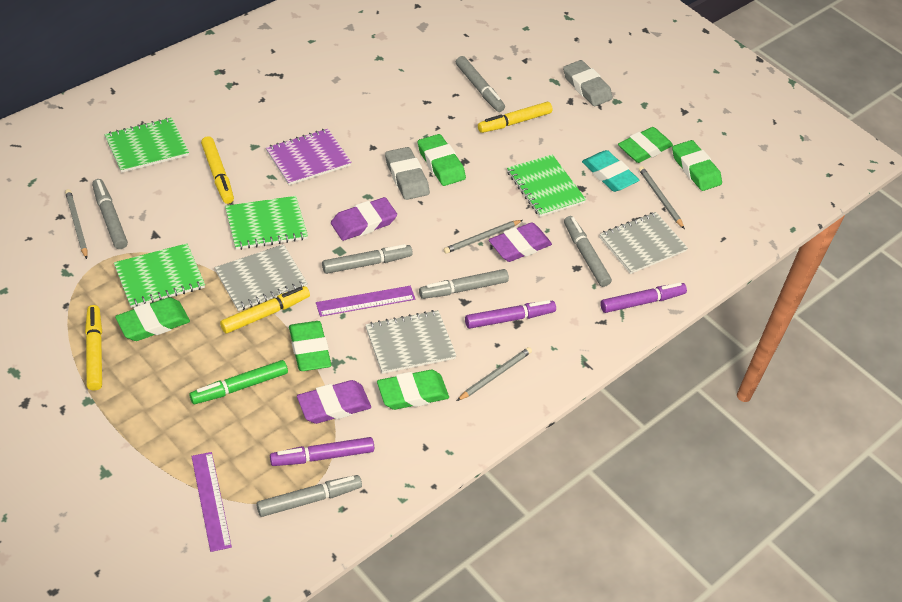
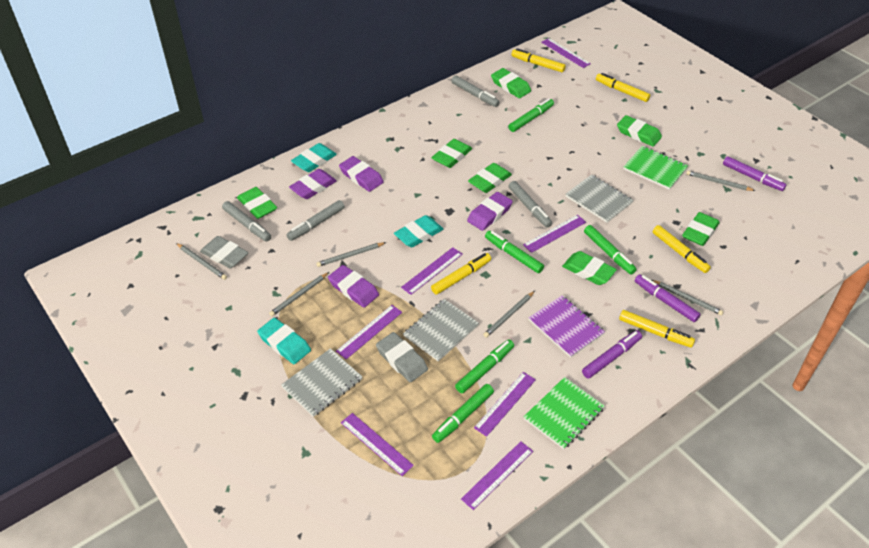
green eraser: [115,297,190,341] [289,321,332,371] [377,370,449,410] [418,134,466,186] [618,127,673,163] [672,140,722,191] = 6 -> [237,187,277,219] [431,139,472,168] [468,163,512,193] [491,68,531,98] [562,251,617,285] [617,115,662,147] [682,212,720,246] = 7
green marker: [189,360,288,404] = 1 -> [432,384,494,443] [455,339,514,393] [485,231,544,273] [508,98,554,132] [584,225,637,275] = 5
green notebook: [104,118,189,173] [114,243,205,308] [225,196,308,250] [507,154,586,217] = 4 -> [524,377,605,449] [623,146,688,190] = 2
grey marker: [92,179,128,249] [256,475,362,517] [322,244,413,274] [419,269,509,299] [456,56,505,112] [564,216,612,287] = 6 -> [222,201,271,242] [286,200,345,241] [452,76,500,107] [508,181,552,228] = 4
grey pencil: [65,189,88,259] [443,220,522,254] [457,347,532,401] [639,166,685,229] = 4 -> [176,243,227,280] [269,272,329,316] [316,242,386,267] [483,291,535,338] [652,280,724,315] [686,171,755,191] = 6
purple eraser: [297,380,371,424] [331,197,397,241] [489,222,552,262] = 3 -> [289,169,337,199] [328,265,379,308] [339,156,384,192] [467,192,513,231] = 4
purple ruler: [191,452,232,552] [316,286,415,317] = 2 -> [336,305,402,359] [341,413,414,476] [401,247,463,295] [461,441,533,510] [474,372,536,437] [523,215,586,253] [541,38,591,68] = 7
turquoise eraser: [582,150,639,192] = 1 -> [257,318,311,364] [291,143,337,172] [394,215,443,247] = 3
yellow marker: [85,305,102,390] [201,136,234,204] [220,286,310,334] [478,102,552,133] = 4 -> [431,253,491,295] [511,48,566,72] [596,73,650,102] [619,310,695,348] [653,225,711,273] = 5

